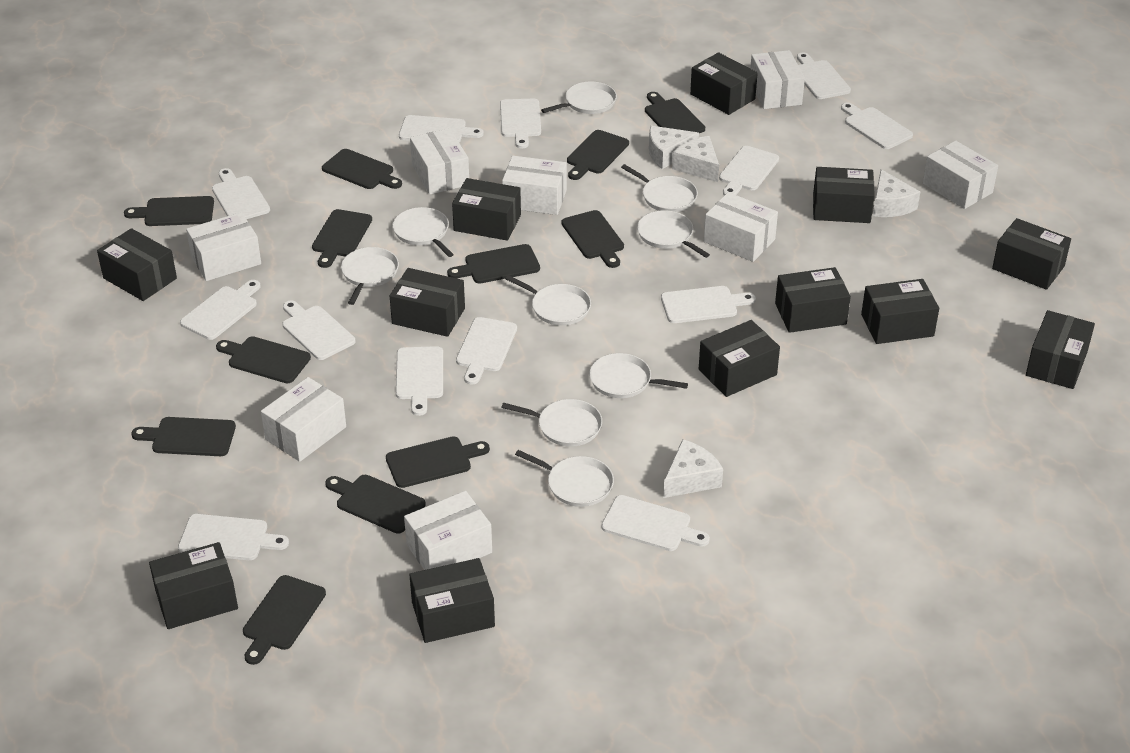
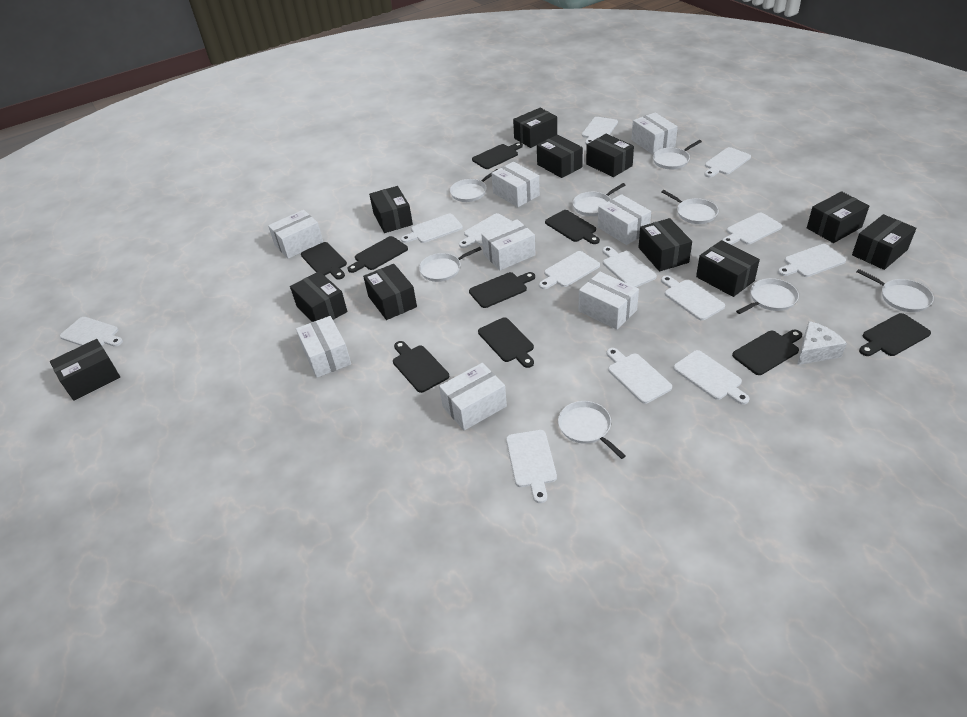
black box: [97,228,177,301] [149,542,238,629] [390,268,465,337] [409,558,495,643] [452,178,521,241] [690,52,758,115] [699,320,780,397] [775,267,851,333] [813,167,875,223] [861,279,939,344] [992,218,1071,290] [1026,310,1095,389] = 12 -> [50,339,120,401] [290,271,347,322] [363,264,417,320] [369,186,413,233] [513,108,557,148] [537,135,583,178] [586,134,634,177] [638,218,692,272] [696,240,760,297] [807,191,869,243] [852,214,916,270] = 11
black cutting board: [124,196,214,226] [131,417,236,456] [216,336,311,383] [243,575,326,665] [312,209,372,268] [322,149,402,189] [325,475,426,534] [386,436,490,488] [447,244,540,283] [561,210,624,268] [567,130,629,180] [645,92,705,133] = 12 -> [301,242,347,280] [348,236,408,273] [393,341,449,393] [469,272,535,308] [472,142,523,169] [478,317,534,368] [545,210,600,244] [732,330,802,375] [859,313,931,356] = 9
white cheese: [649,126,699,169] [663,439,723,498] [672,136,719,182] [873,169,920,217] = 4 -> [797,321,847,365] = 1
white pan: [341,247,399,305] [393,207,454,257] [501,399,602,447] [505,275,591,326] [515,450,614,507] [541,81,617,114] [589,353,688,398] [621,164,698,212] [637,210,710,258] = 9 -> [419,247,482,282] [450,169,498,202] [558,401,626,459] [573,183,625,216] [653,140,702,169] [661,190,718,224] [736,278,799,314] [856,269,934,312] = 8

